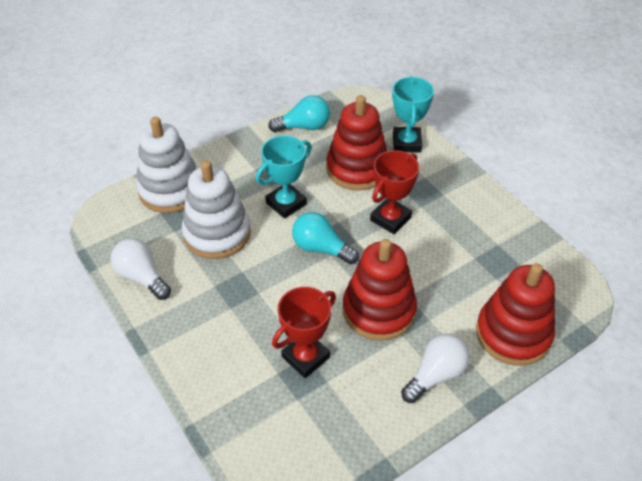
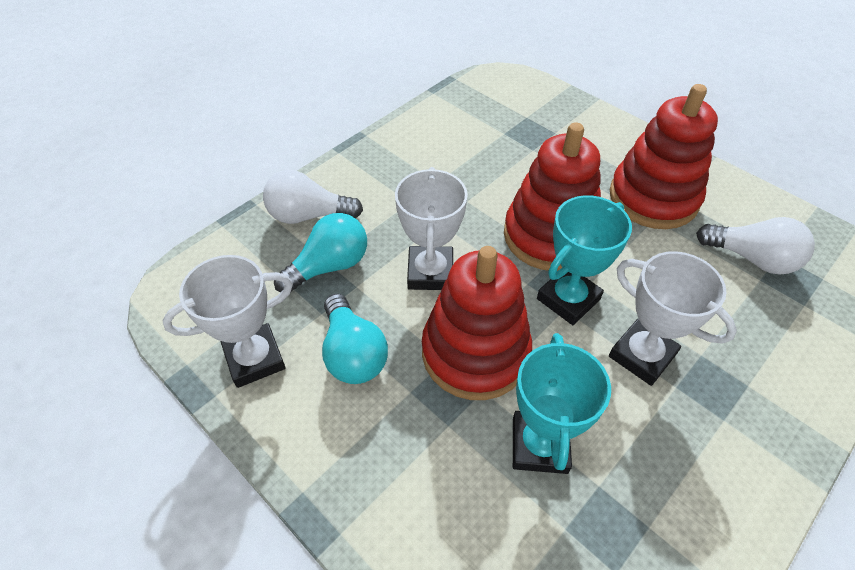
red trophy: [272,287,336,378] [370,150,419,234] = 2 -> none = 0
white stacking toy: [136,117,198,213] [182,160,251,259] = 2 -> none = 0
white trophy: none = 0 -> [162,255,293,388] [395,167,468,290] [609,251,737,386] = 3

